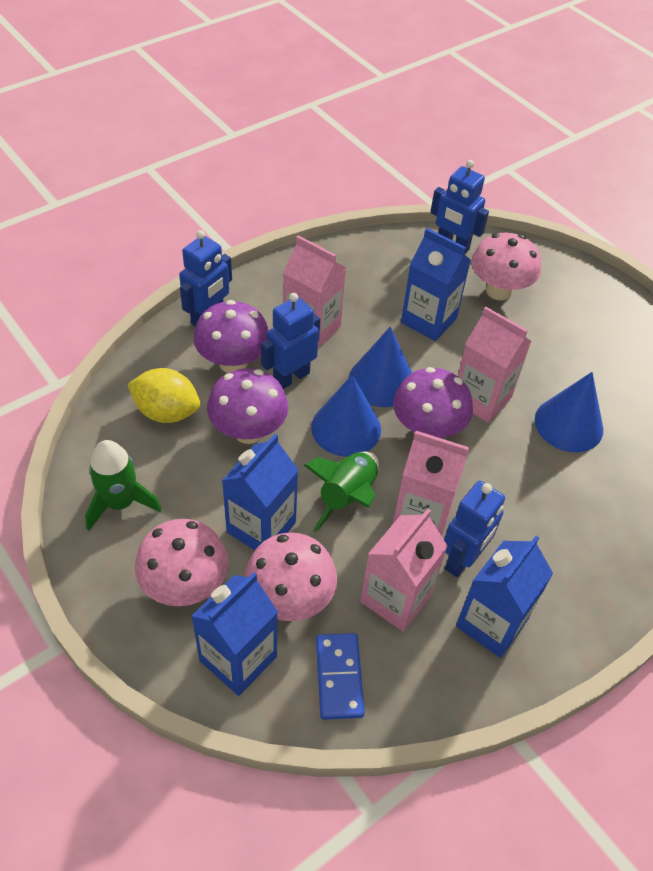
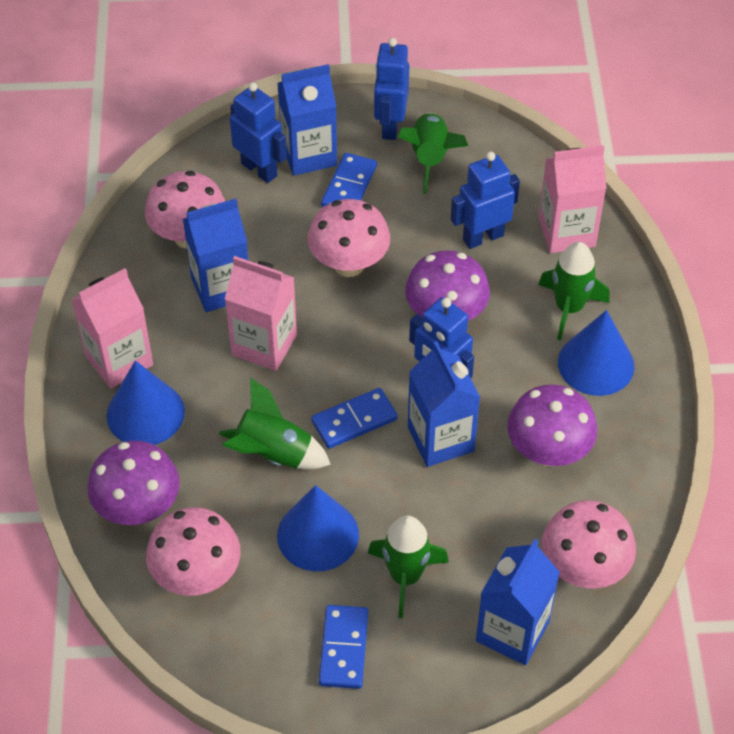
blue domino: [316,633,365,720] = 1 -> [311,388,398,449] [319,605,368,689] [321,153,377,207] = 3
green rocket: [85,440,162,531] [304,452,379,532] = 2 -> [219,378,331,469] [368,515,449,618] [398,113,468,194] [538,242,610,340] = 4
pink carton: [283,235,346,349] [360,509,448,632] [393,431,469,536] [458,307,531,423] = 4 -> [71,268,153,389] [225,256,297,371] [539,145,607,253] = 3
pink mushroom: [135,519,228,606] [244,532,337,621] [472,232,541,301] = 3 -> [145,171,225,249] [146,507,240,596] [308,199,390,277] [542,500,636,589] = 4
yellow lemon: [127,368,200,423] = 1 -> none = 0

